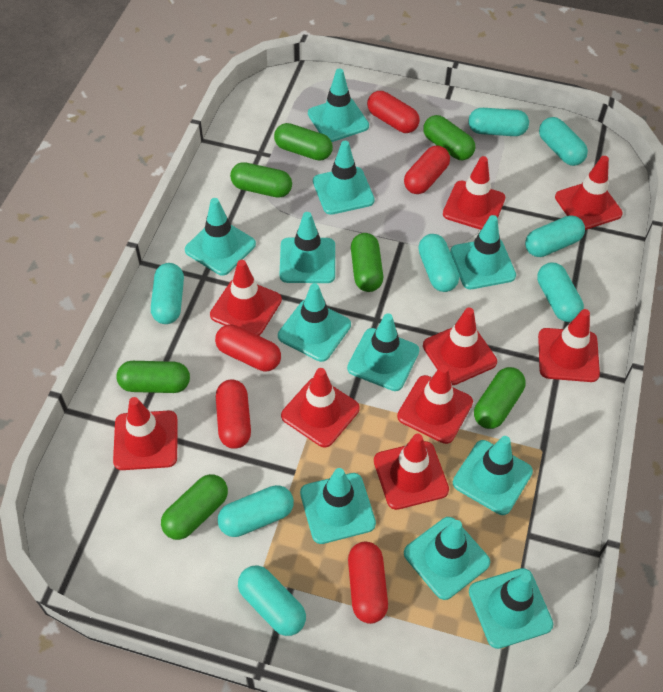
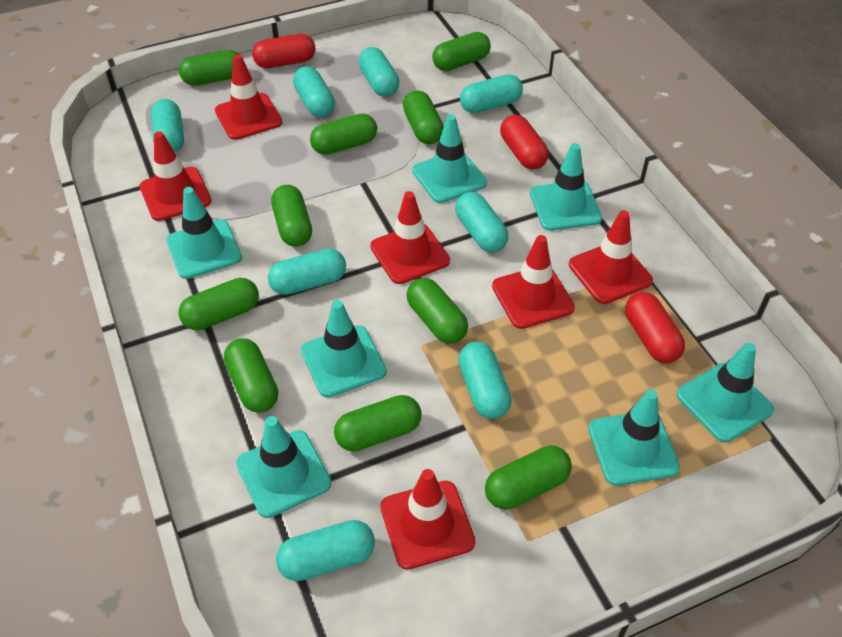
green capsule: [116,361,190,393] [161,474,228,540] [230,162,292,198] [274,123,333,161] [351,233,383,292] [423,115,475,160] [474,367,526,429] = 7 -> [179,50,240,85] [179,278,259,330] [224,339,278,413] [271,185,312,247] [310,113,377,155] [334,395,422,451] [403,90,444,144] [406,278,468,344] [432,32,491,71] [485,445,572,510] = 10
red capsule: [215,324,281,372] [216,380,251,449] [348,541,388,624] [367,91,420,133] [404,145,450,194] = 5 -> [252,34,316,68] [500,114,549,170] [625,292,685,363] = 3
red traffic cone: [113,397,178,470] [210,260,282,336] [281,368,360,447] [374,434,449,510] [397,365,473,444] [423,308,497,385] [443,156,505,230] [538,309,600,382] [555,156,623,230] = 9 -> [140,131,212,221] [215,55,283,140] [370,191,450,284] [380,469,475,570] [492,235,575,329] [569,210,653,304] = 6
turquoise traffic cone: [185,198,256,276] [278,283,351,362] [280,212,335,283] [300,468,376,544] [308,68,369,142] [313,141,375,215] [347,313,419,391] [404,517,490,600] [450,215,516,289] [453,436,533,515] [469,568,553,649] = 11 -> [166,187,242,279] [236,416,331,518] [301,300,387,398] [412,114,487,203] [530,143,602,231] [588,389,680,486] [676,342,774,443] = 7

